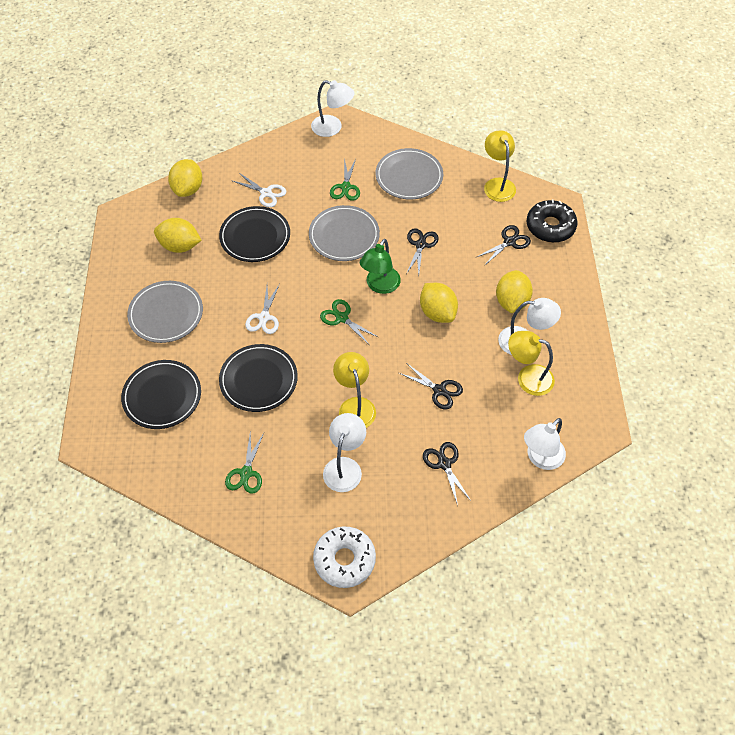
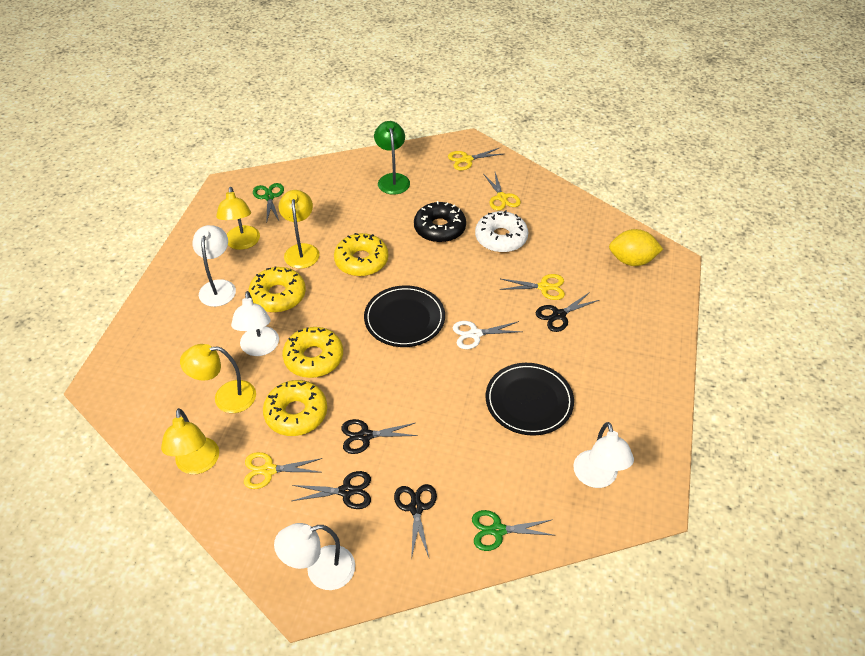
black plate: [121,360,201,429] [219,206,290,262] [219,344,298,412] = 3 -> [364,285,445,347] [486,363,574,436] = 2
green scissors: [225,433,264,494] [320,299,378,343] [330,158,360,201] = 3 -> [253,183,284,223] [472,510,556,551] = 2
grey plate: [127,281,203,343] [309,205,380,261] [376,148,443,199] = 3 -> none = 0
white scissors: [231,173,286,207] [245,284,280,334] = 2 -> [453,321,522,349] = 1
yellow donut: none = 0 -> [248,267,306,313] [263,380,327,436] [282,327,343,378] [334,233,389,276] = 4
yellow lamp: [333,352,376,428] [484,131,516,202] [508,331,555,396] = 3 -> [161,408,219,474] [180,344,256,413] [216,187,260,250] [279,190,320,269] = 4
yellow lemon: [154,218,201,253] [168,159,202,197] [420,283,458,323] [496,270,533,313] = 4 -> [609,229,663,266] = 1
yellow scissors: none = 0 -> [244,452,322,489] [448,148,503,170] [484,173,521,211] [499,274,565,300] = 4

